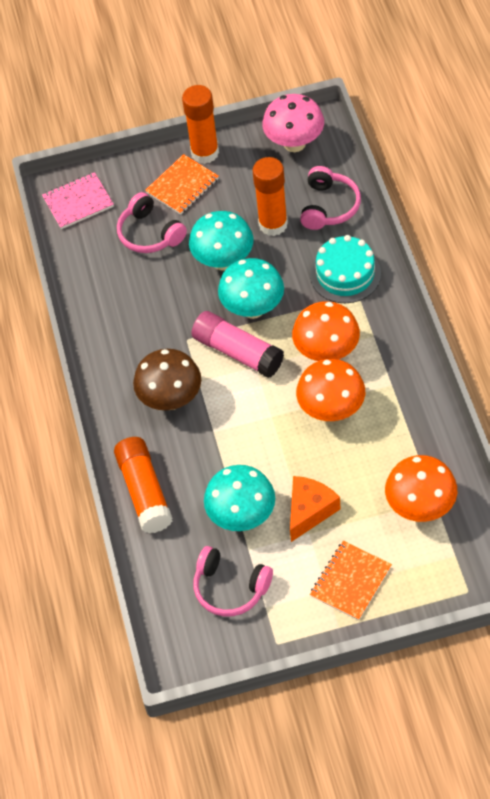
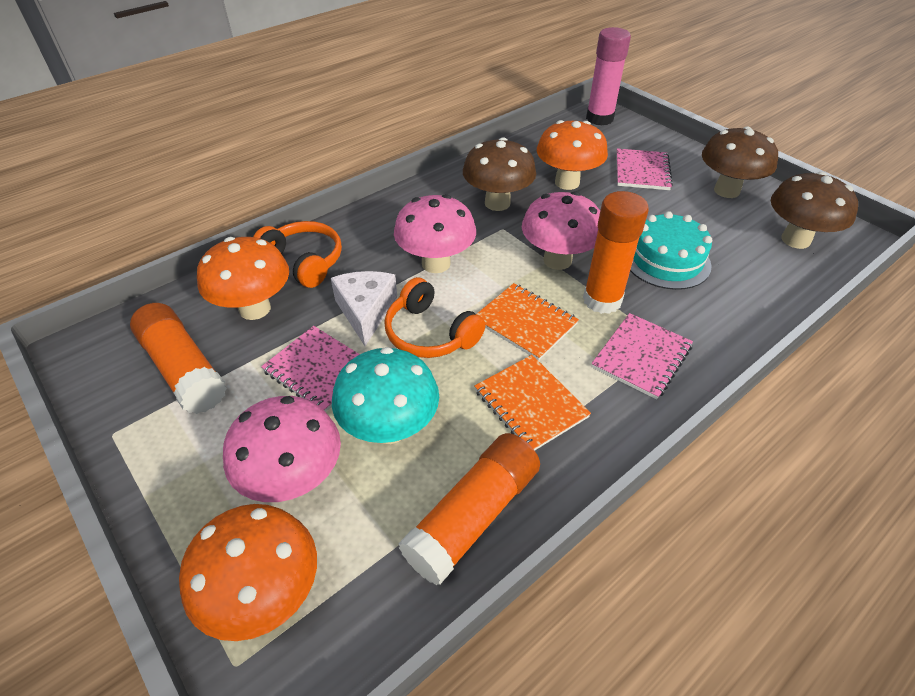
brown mushroom: [133,349,201,410] = 1 -> [463,137,536,211] [702,126,778,198] [771,172,858,249] = 3
orange cheese: [290,476,341,542] = 1 -> none = 0
orange headphones: none = 0 -> [253,221,342,288] [384,277,486,358] = 2
pink headphones: [117,192,187,253] [193,546,273,617] [300,166,361,230] = 3 -> none = 0
pink mushroom: [262,94,324,152] = 1 -> [223,396,341,502] [394,194,476,273] [522,191,600,270] = 3
pink notebook: [42,172,114,229] = 1 -> [261,326,360,412] [591,313,693,400] [616,148,673,190] = 3
turquoise mushroom: [189,211,254,271] [204,465,275,531] [218,258,284,319] = 3 -> [332,347,439,444] = 1
white cheese: none = 0 -> [331,271,397,346] = 1

